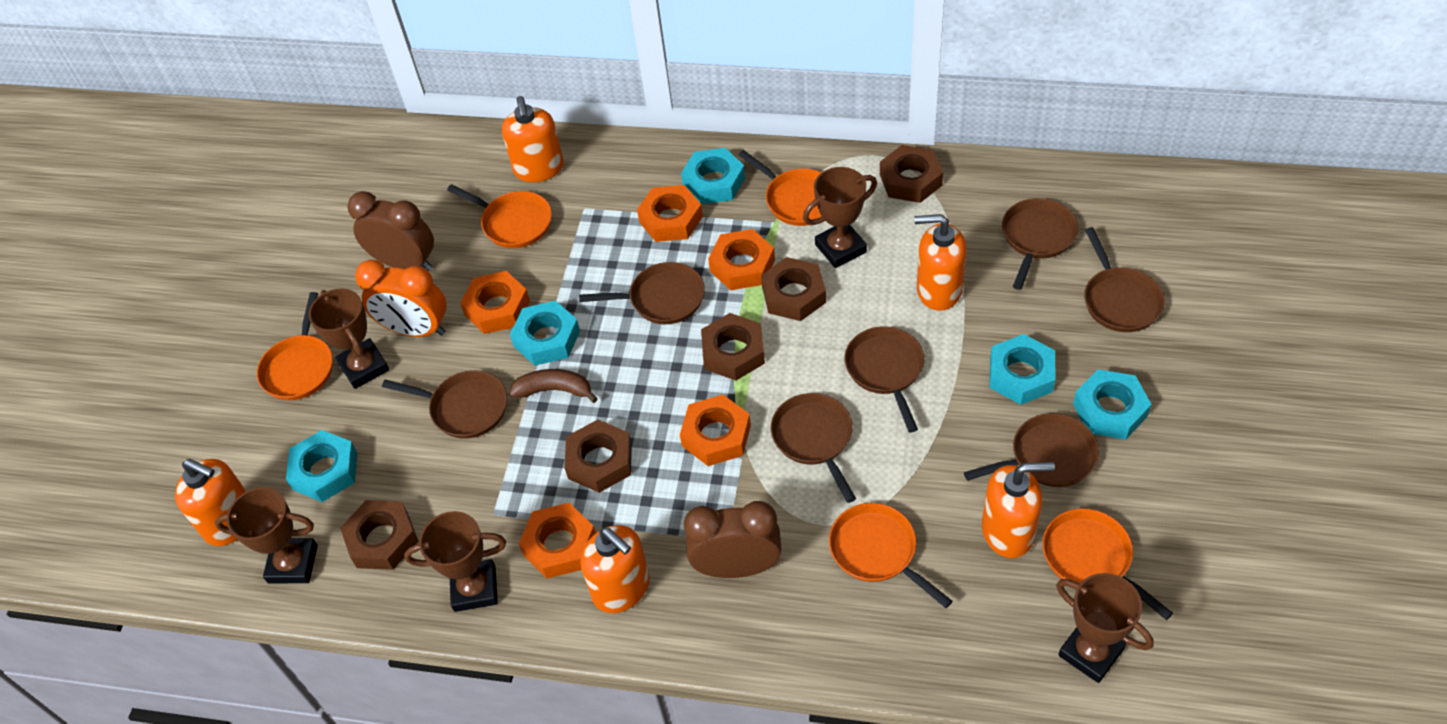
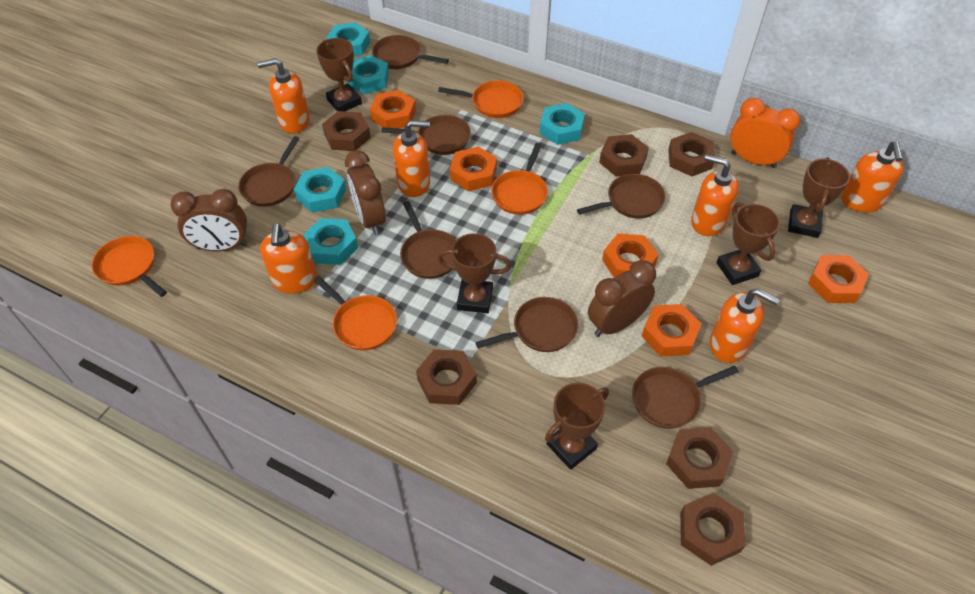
brown banana: [509,369,598,403] = 1 -> none = 0
brown clock: [347,191,434,271] [684,501,782,578] = 2 -> [170,189,247,251] [345,150,386,235] [588,260,656,337] = 3
brown nut: [340,500,418,570] [564,420,632,493] [701,313,765,380] [761,257,826,321] [880,145,943,203] = 5 -> [322,111,371,151] [416,349,477,405] [599,134,649,177] [666,427,733,489] [668,132,715,176] [680,493,746,566] = 6
orange pan: [257,292,333,400] [447,184,552,248] [739,150,822,226] [829,503,953,608] [1042,508,1173,620] = 5 -> [92,236,167,297] [314,276,397,351] [438,80,523,118] [491,143,548,215] = 4
orange soap dispenser: [175,459,247,546] [502,96,564,182] [581,525,650,613] [914,214,967,311] [982,462,1055,558] = 5 -> [258,58,310,133] [260,223,317,294] [393,120,430,197] [691,154,739,236] [710,288,780,363] [841,141,904,212] = 6

